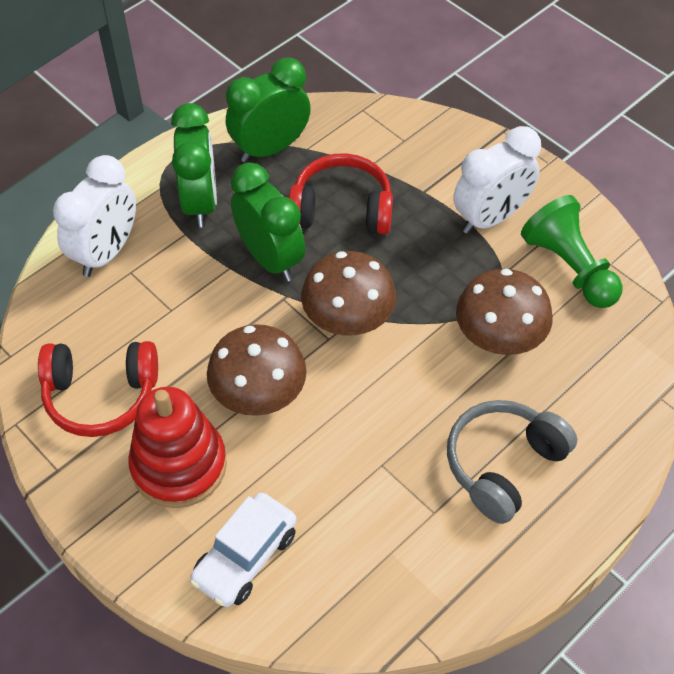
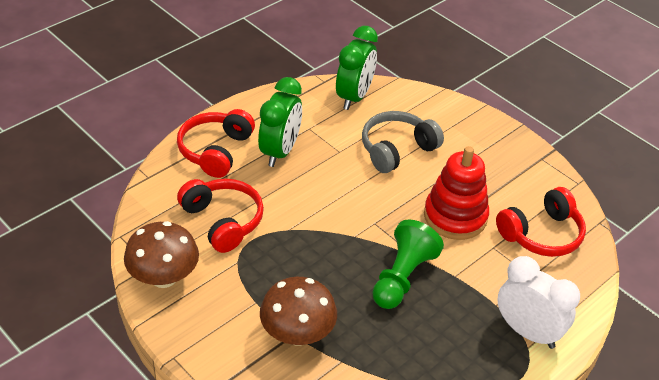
brown mushroom: [207,324,307,416] [301,251,396,335] [456,269,553,355] = 3 -> [124,221,199,288] [260,277,337,346] = 2
green clock: [171,103,217,228] [226,58,311,163] [231,163,306,282] = 3 -> [258,77,302,167] [336,26,378,110] = 2
red headphones: [38,341,158,437] [289,153,393,235] = 2 -> [177,109,255,178] [177,179,264,253] [496,187,586,257] = 3
white car: [190,493,297,607] = 1 -> none = 0
white clock: [53,155,136,277] [453,126,541,234] = 2 -> [497,256,580,349] = 1

